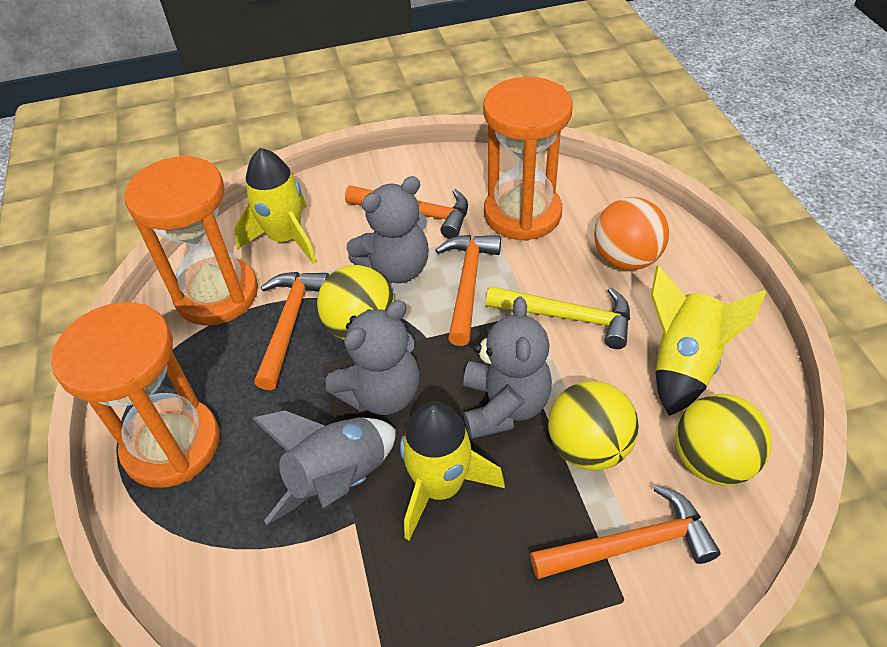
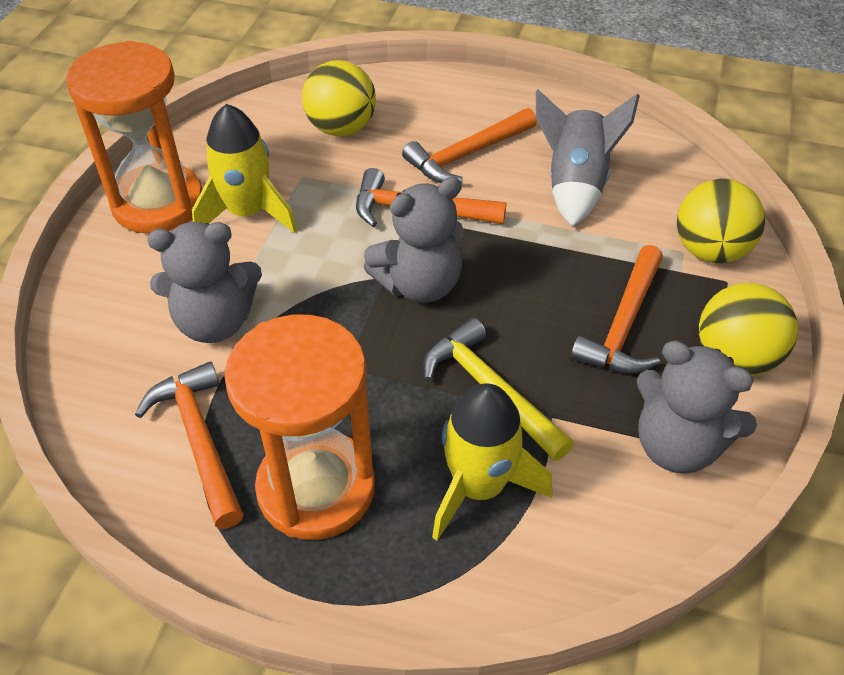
orange ball: [594,197,669,270] = 1 -> none = 0
orange hourglass: [51,302,220,488] [124,155,258,326] [483,77,572,241] = 3 -> [66,41,202,234] [224,314,375,540] = 2
yellow rocket: [234,148,317,264] [400,401,505,540] [651,265,766,416] = 3 -> [192,104,297,234] [432,383,552,541] = 2

